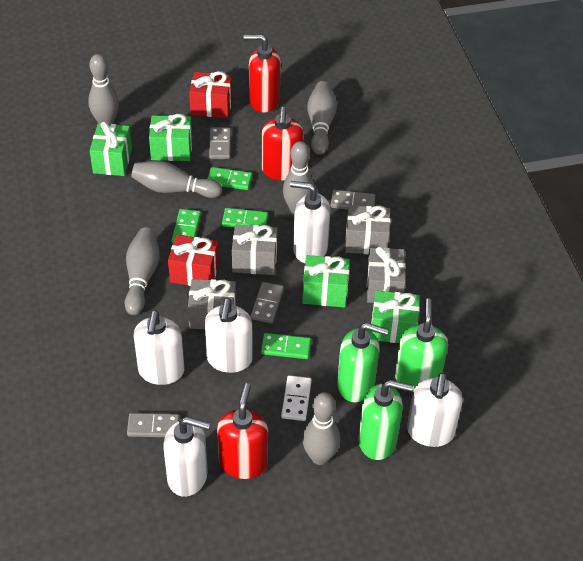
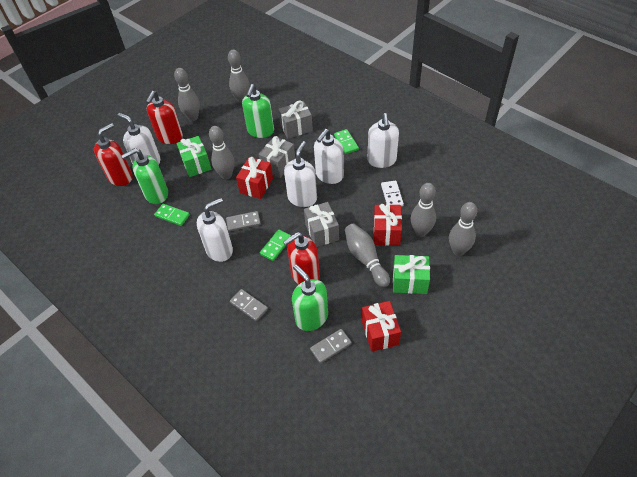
green domino: [171,209,201,244] [207,167,252,190] [222,208,268,228] [261,333,311,359] = 4 -> [154,204,190,226] [260,229,291,261] [334,129,359,154] = 3
green gift: [90,121,132,176] [149,114,192,161] [302,255,350,308] [371,290,420,343] = 4 -> [177,136,211,177] [393,255,430,294] = 2
grey domino: [127,413,180,437] [209,127,231,159] [250,282,284,323] [331,190,375,210] = 4 -> [226,211,261,231] [230,289,268,321] [310,329,352,363] = 3
grey gift: [188,279,236,329] [232,225,278,275] [345,205,391,254] [367,247,406,303] = 4 -> [258,136,295,178] [278,100,313,139] [304,202,339,247] = 3
red gift: [168,235,219,286] [189,71,232,118] = 2 -> [236,157,273,199] [362,301,401,352] [374,204,402,246] = 3

